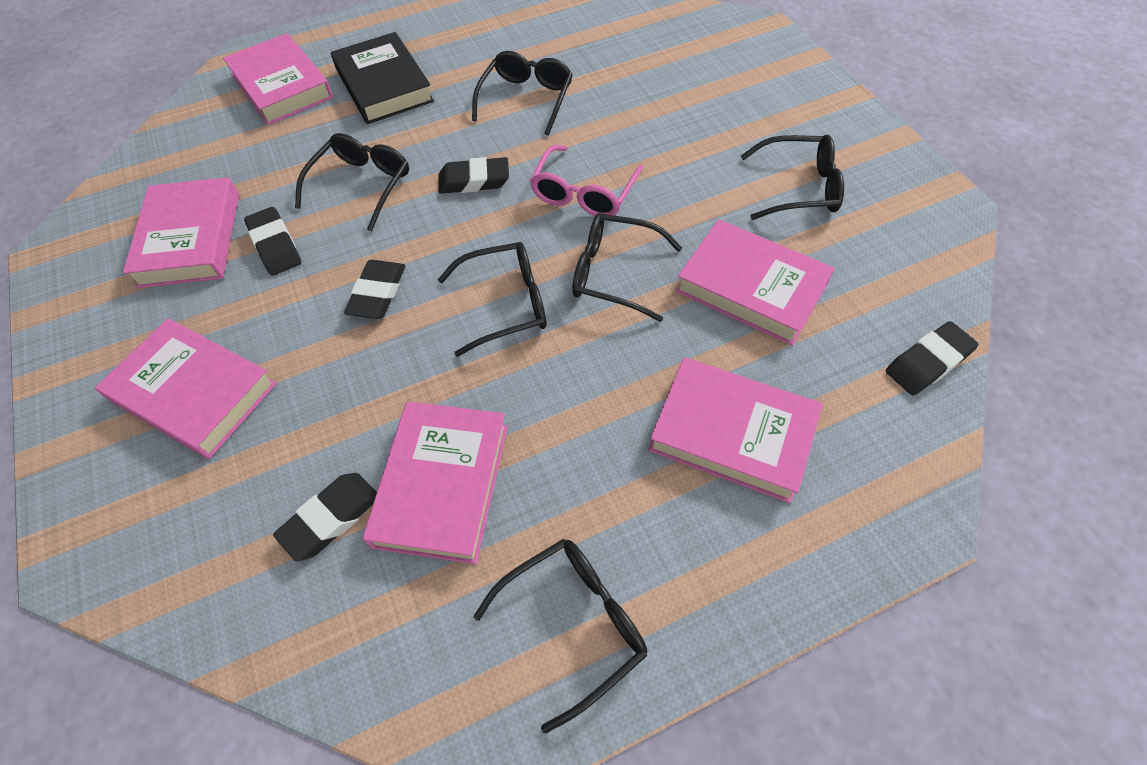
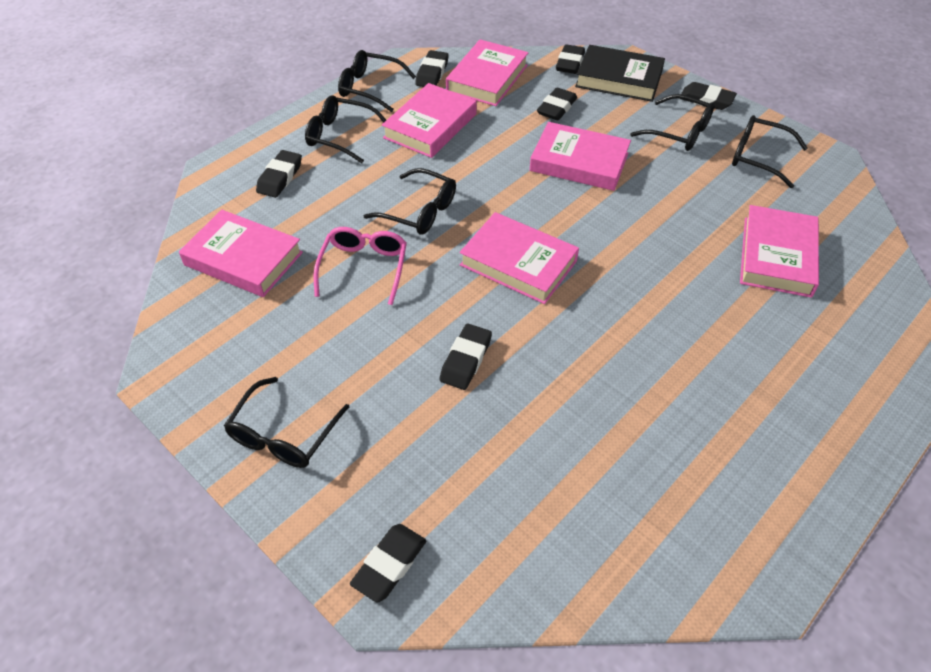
black eraser: [244,207,301,276] [273,473,377,561] [344,260,405,319] [438,157,509,194] [886,321,979,395] = 5 -> [256,150,302,198] [350,524,426,603] [415,50,449,87] [439,324,492,390] [537,88,577,120] [556,44,585,74] [681,82,737,110] = 7

